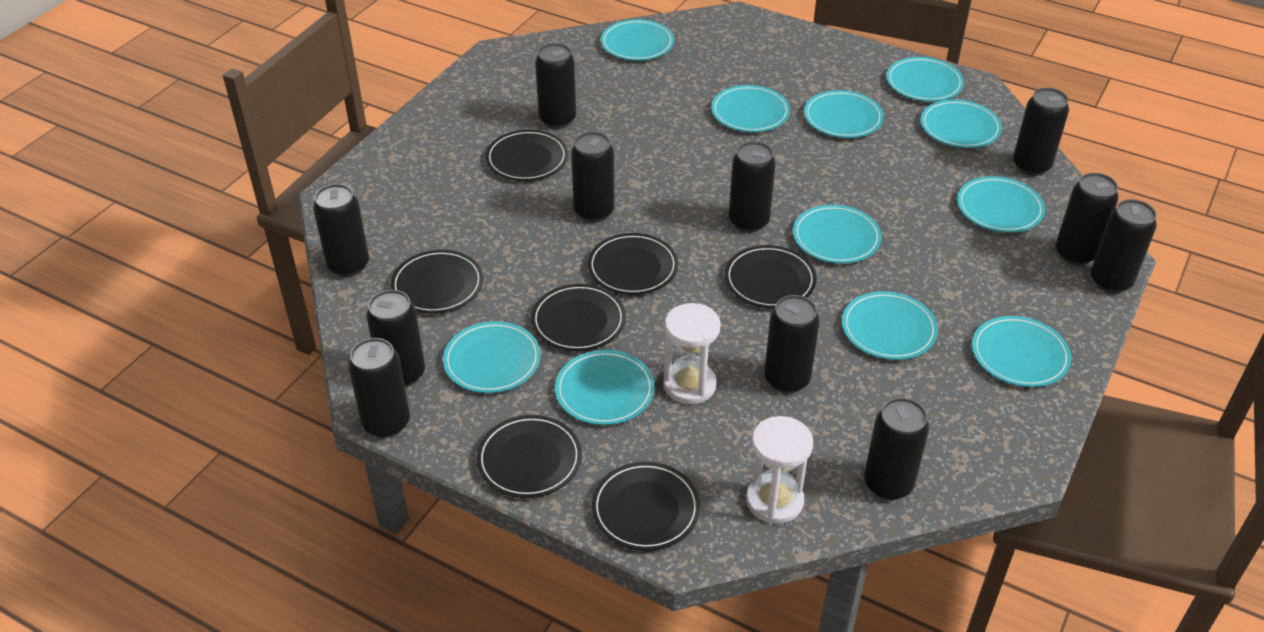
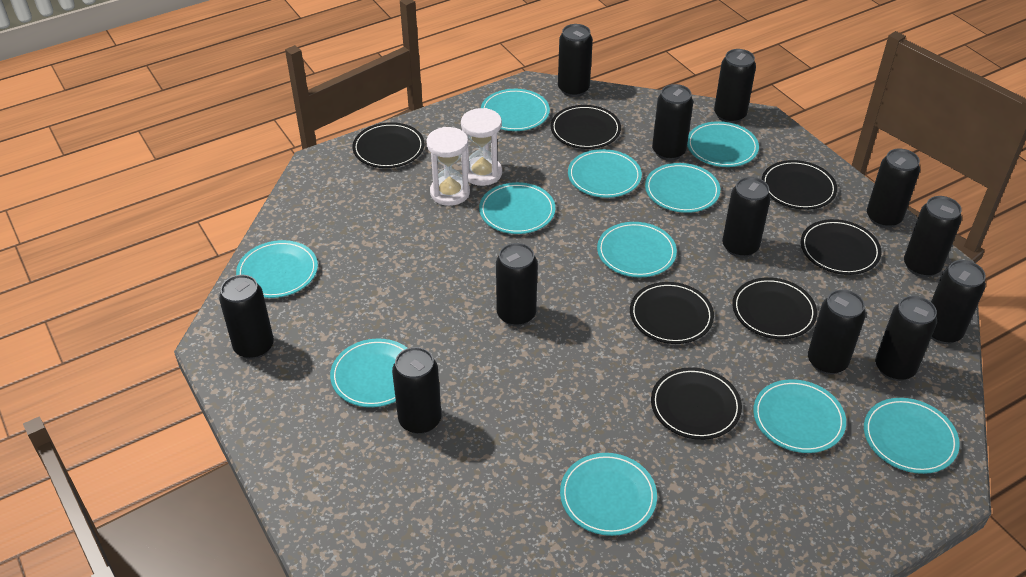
black can: [313,184,369,277] [348,338,410,438] [366,290,425,387] [535,43,576,129] [571,132,615,222] [729,141,776,232] [764,295,820,393] [864,398,929,500] [1013,88,1069,176] [1056,173,1119,265] [1091,199,1157,293] = 11 -> [219,275,274,359] [392,347,441,434] [496,243,537,326] [558,24,593,97] [652,84,693,161] [714,49,756,123] [722,177,771,258] [808,289,866,375] [867,149,920,228] [875,296,937,381] [904,196,962,277] [931,260,986,344] = 12

